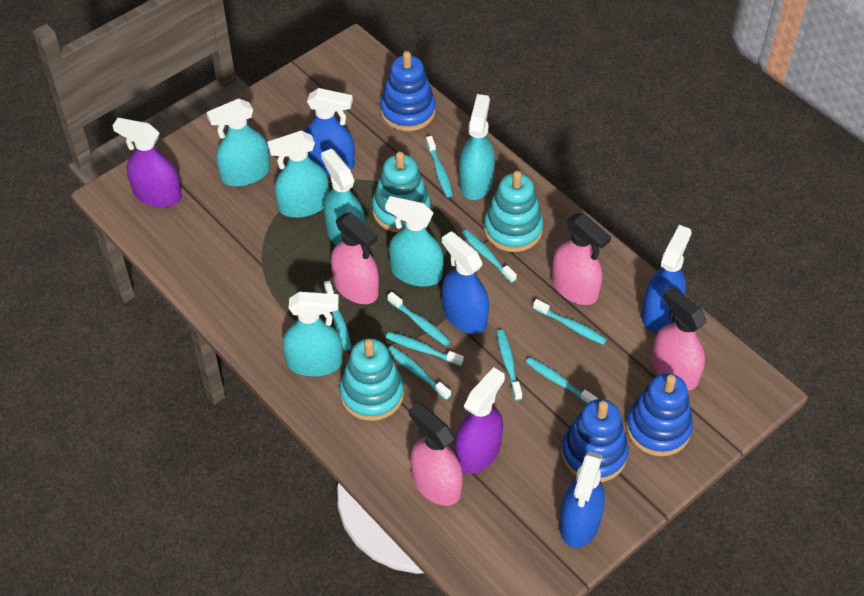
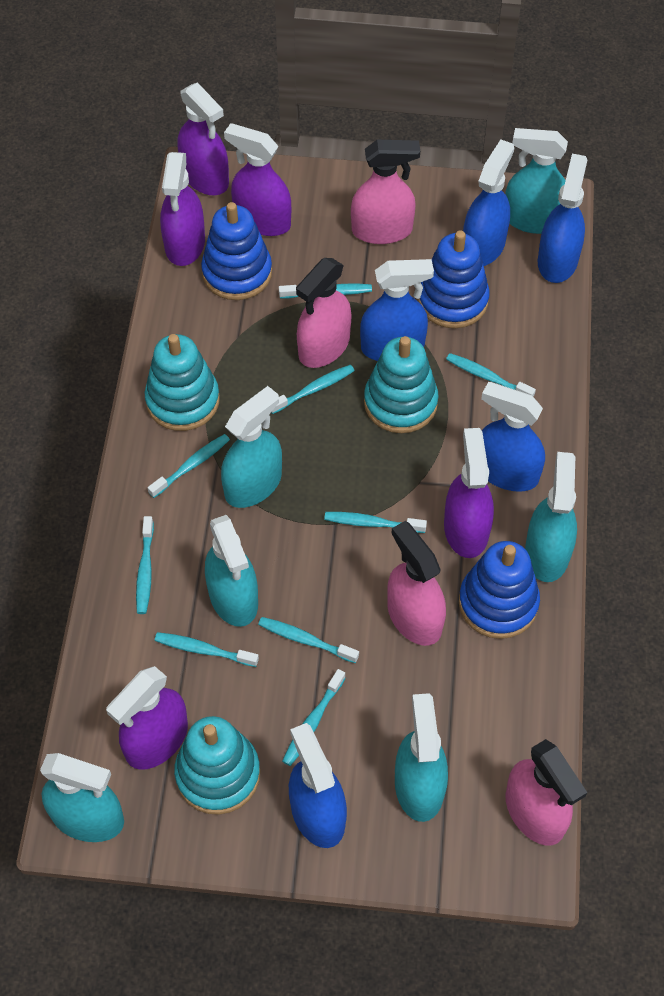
blue spray bottle: [304,88,355,175] [442,231,489,334] [559,451,605,548] [642,225,692,332] = 4 -> [289,723,347,848] [360,259,434,361] [463,139,514,266] [481,382,545,492] [538,154,587,283] = 5
purple spray bottle: [113,118,182,207] [455,367,505,474] = 2 -> [106,666,188,770] [160,152,205,266] [177,82,229,195] [224,123,291,236] [444,428,494,558] = 5

